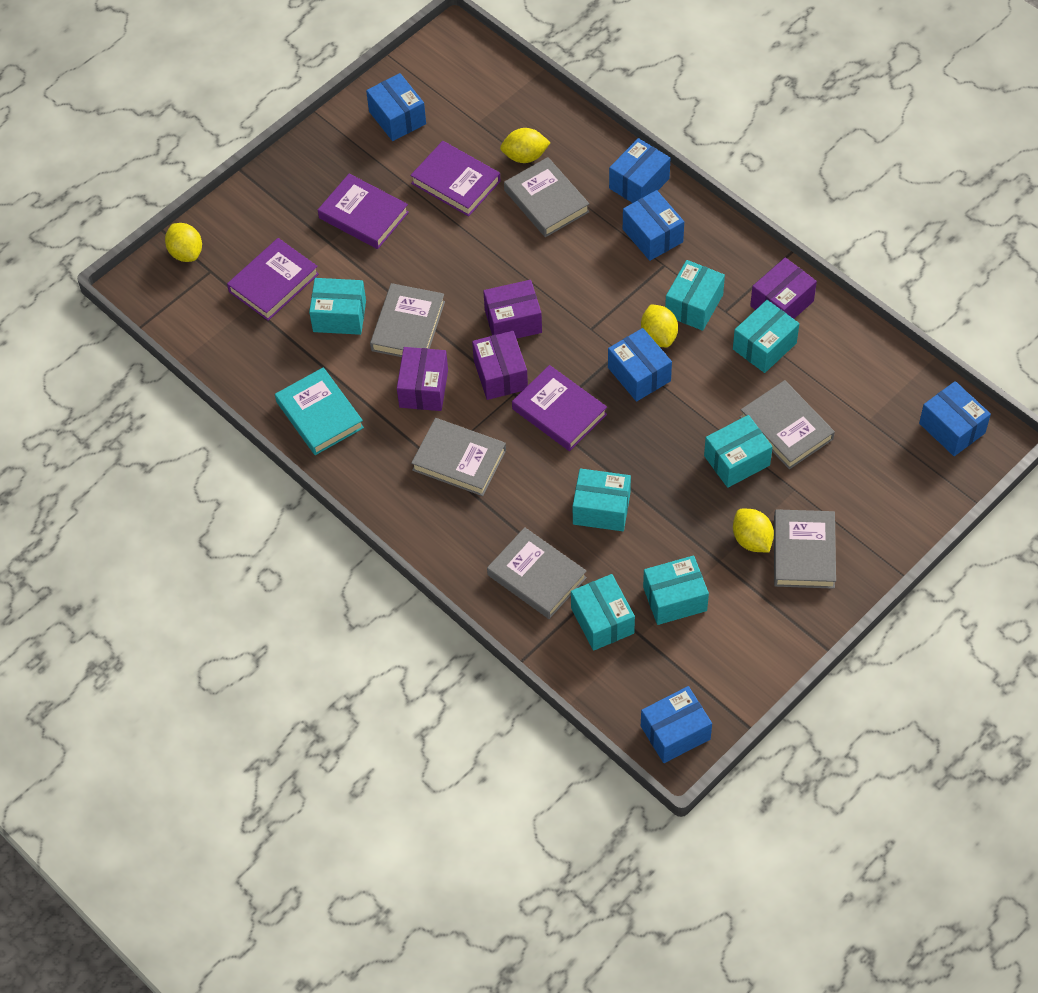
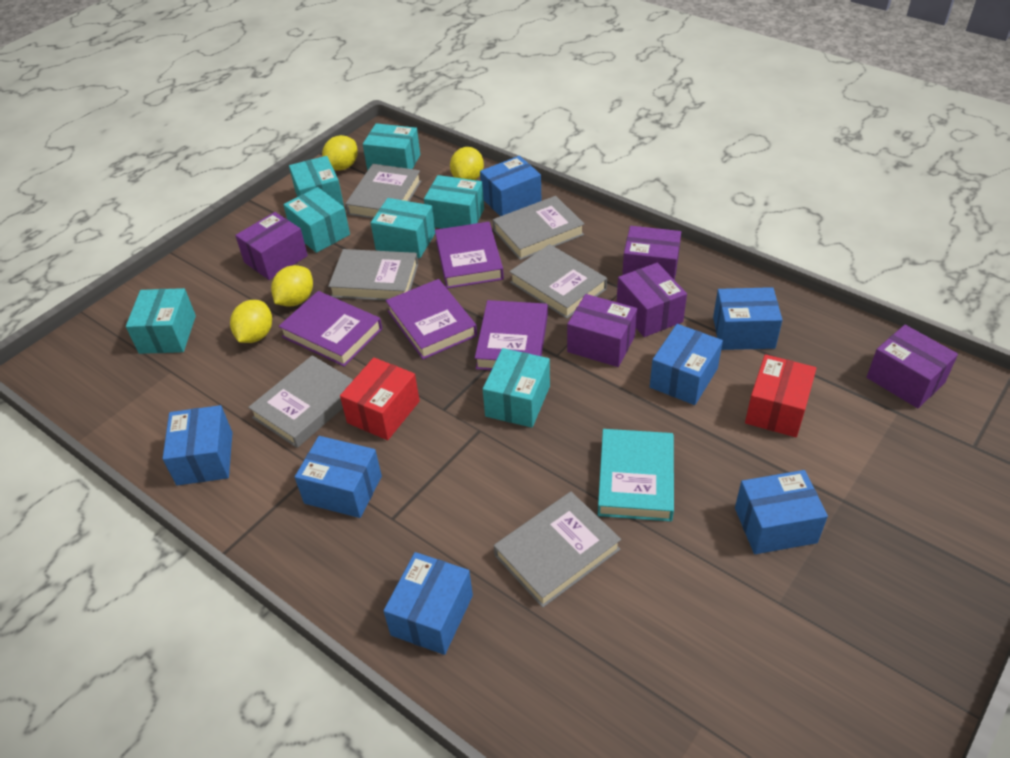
blue box: [366,73,426,141] [608,328,672,402] [609,138,670,203] [623,190,684,261] [641,686,712,763] [919,381,991,456] = 6 -> [163,405,233,485] [295,436,382,518] [384,552,473,655] [480,156,541,216] [650,324,723,405] [713,287,782,350] [735,470,828,554] = 7
purple box: [397,347,448,411] [472,331,528,400] [483,280,542,339] [750,257,817,319] = 4 -> [235,212,308,280] [567,294,637,367] [617,263,687,337] [622,226,681,280] [867,325,958,408] = 5
red box: none = 0 -> [340,358,420,440] [745,354,817,437] = 2

